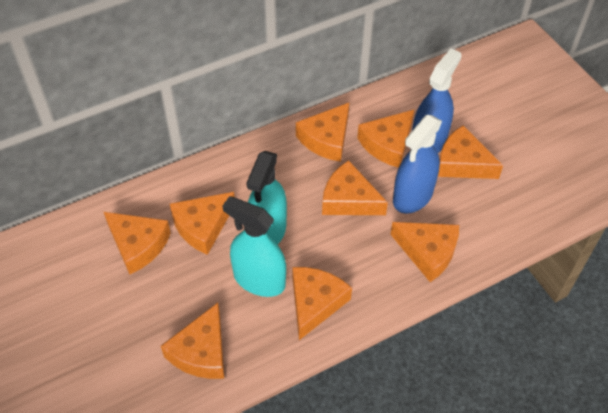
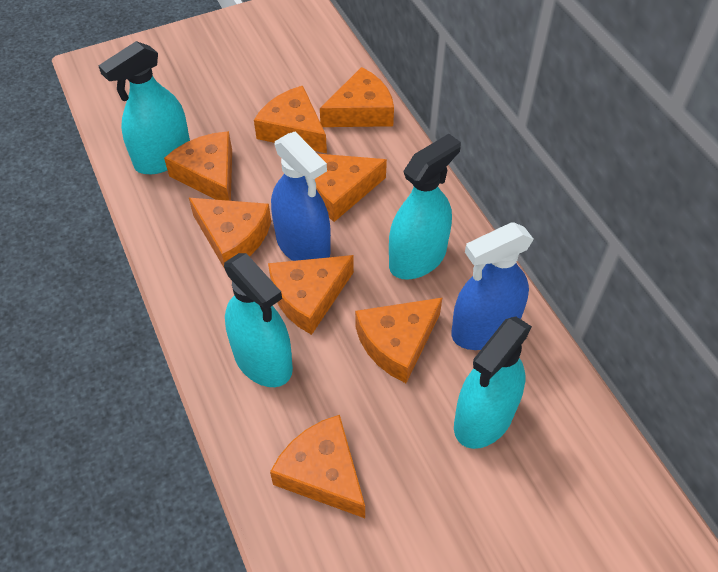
orange cheese: [104,212,171,275] [161,303,224,379] [170,192,234,255] [292,267,352,340] [296,103,349,162] [322,160,388,215] [357,110,414,168] [390,222,459,282] [438,125,503,179] = 9 -> [164,131,232,201] [189,198,271,269] [254,86,327,153] [268,255,354,335] [270,415,365,518] [315,154,387,222] [320,67,394,127] [355,297,443,383] = 8
turquoise spray bottle: [223,196,286,297] [246,151,287,245] = 2 -> [98,41,190,175] [224,253,293,387] [389,134,461,280] [454,316,532,449] = 4

